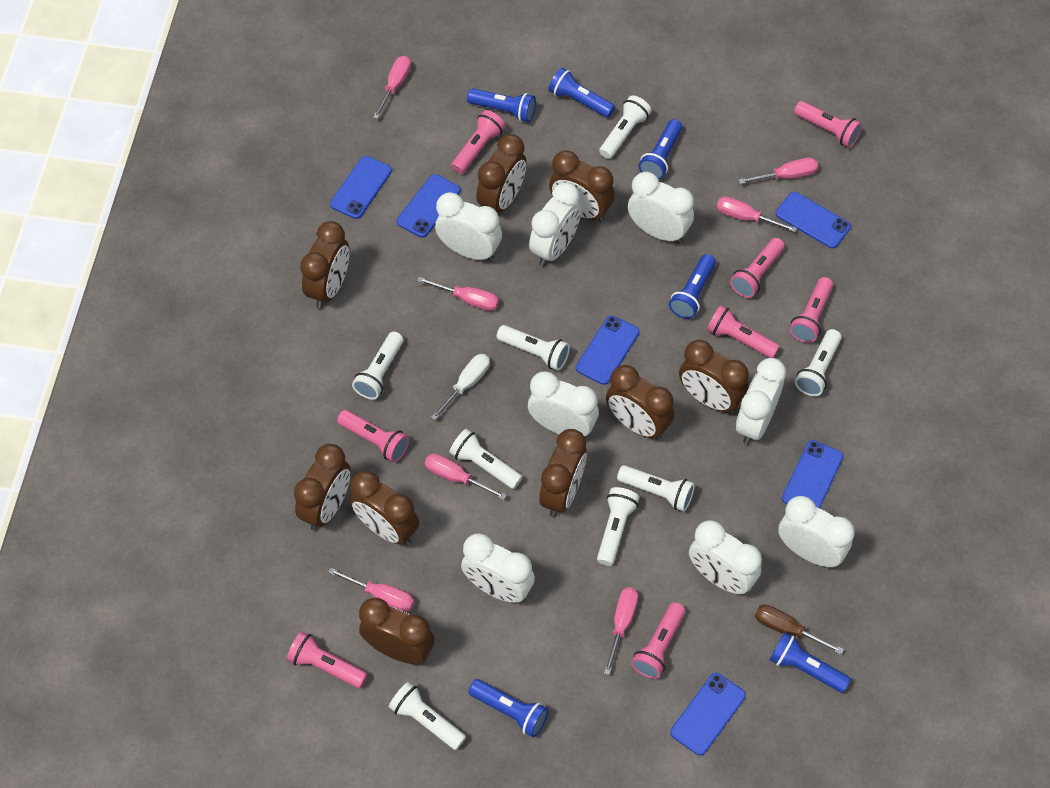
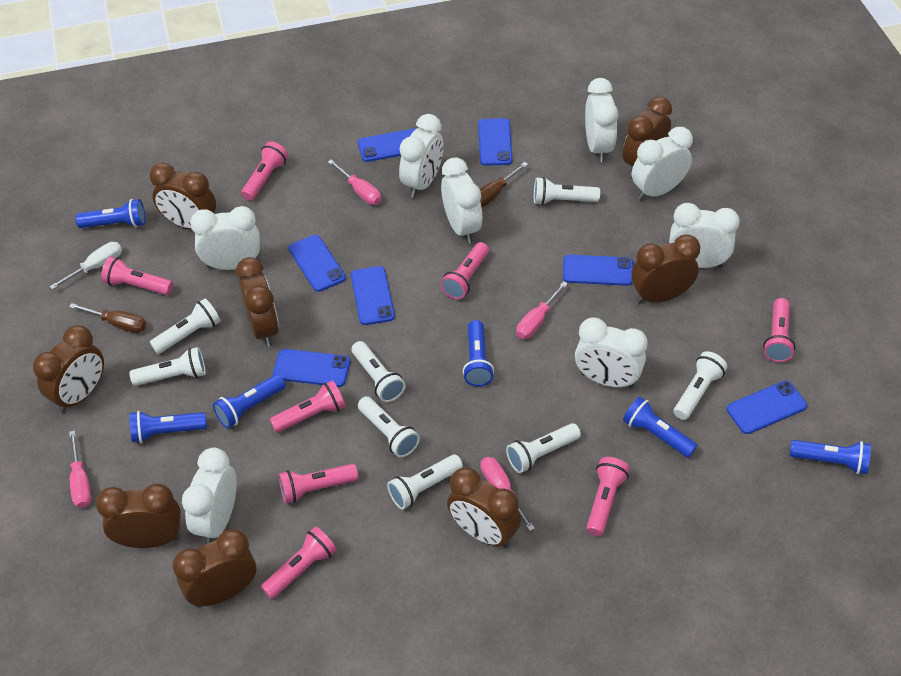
blue phone: [330,156,392,219] [397,174,461,238] [576,315,639,385] [670,673,746,756] [776,192,851,248] [782,440,843,508] = 6 -> [273,349,350,387] [289,235,346,292] [351,266,395,325] [358,128,416,162] [478,118,512,166] [563,255,633,286] [727,381,807,434] = 7
brown clock: [294,444,351,531] [300,221,349,308] [350,471,419,545] [359,598,435,665] [476,134,527,213] [539,429,587,517] [549,150,615,222] [606,365,674,440] [679,340,749,413] = 9 -> [33,325,104,413] [96,484,181,548] [150,163,216,230] [173,529,256,607] [236,257,279,347] [447,467,521,548] [622,96,672,177] [631,234,700,304] = 8
brown screwdriver: [755,604,844,655] = 1 -> [69,303,146,333] [480,162,528,207] = 2
pink screwdriver: [328,568,414,612] [373,56,411,119] [417,277,499,311] [425,454,507,500] [604,587,638,675] [717,196,797,232] [738,158,818,184] = 7 -> [69,430,91,508] [328,159,381,205] [480,457,535,531] [516,281,568,339] = 4

